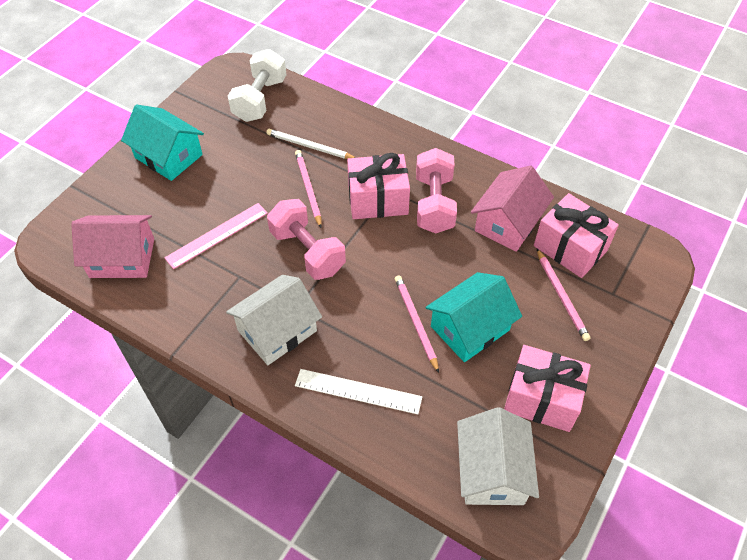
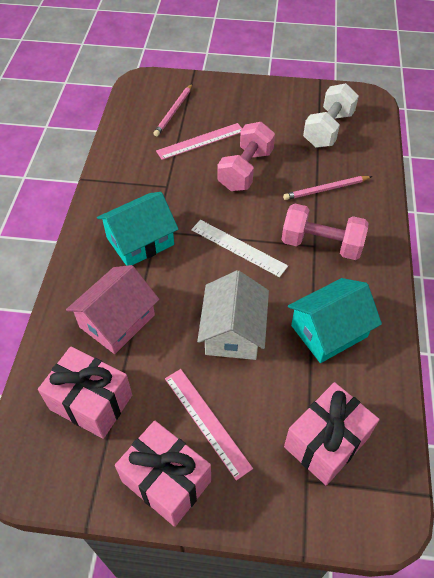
pink house: [71,215,154,278] [471,166,554,252] = 2 -> [66,265,159,354] = 1
pink pencil: [295,150,322,228] [395,275,439,373] [537,249,590,341] = 3 -> [153,84,192,136] [283,176,372,200] = 2
pink ruler: [165,203,268,269] = 1 -> [156,123,242,160] [165,369,253,481] = 2
white house: [226,275,322,365] [457,407,539,505] = 2 -> [197,270,269,360] = 1
white pencil: [266,129,356,159] = 1 -> none = 0

